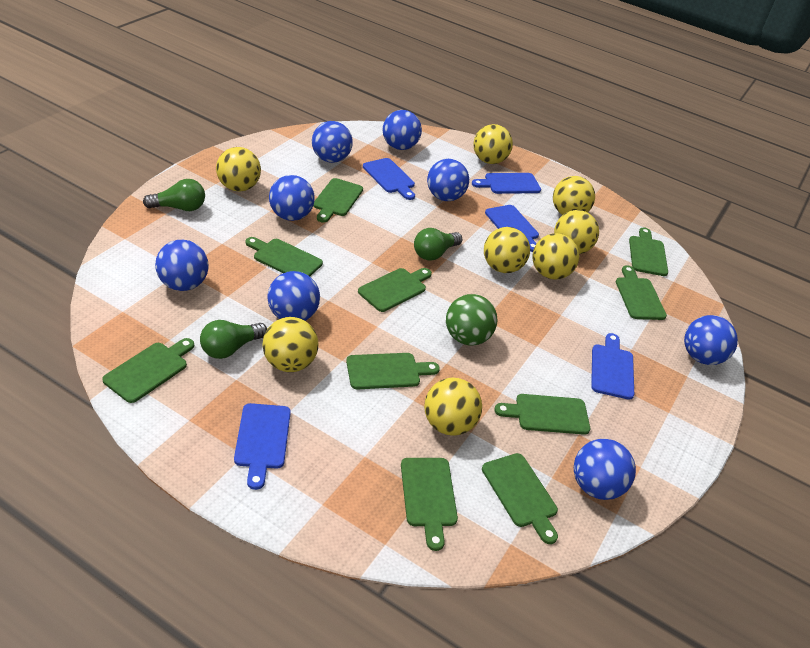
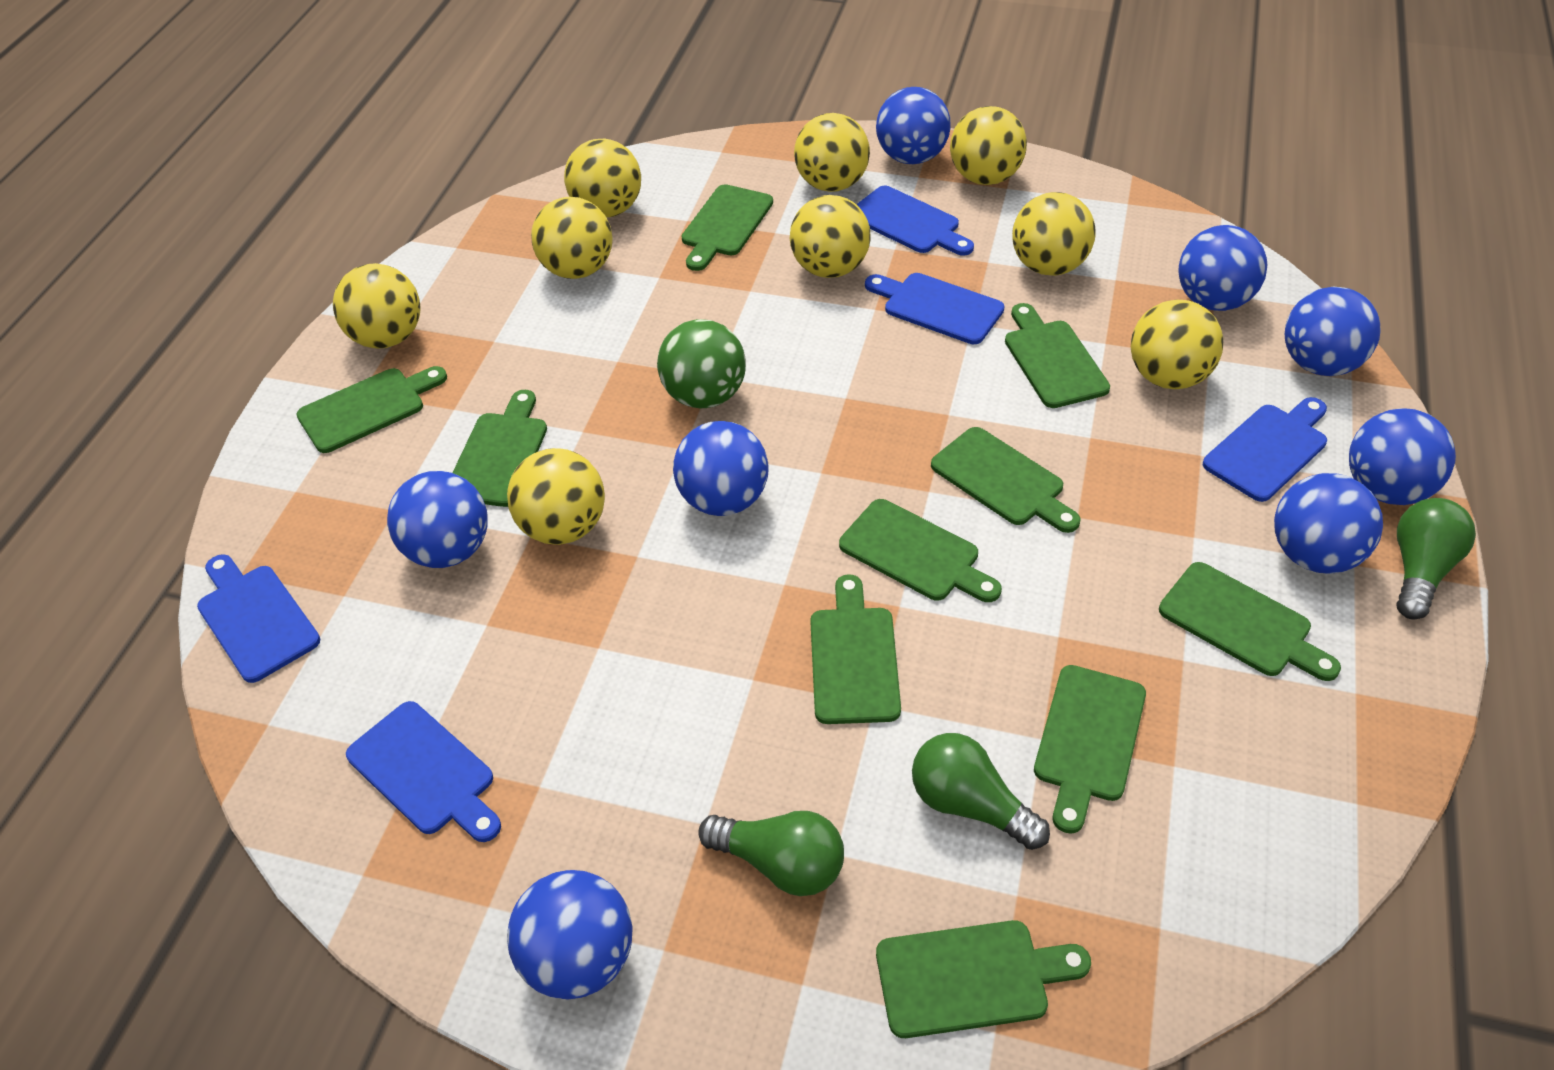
yellow ball: [216,147,261,191] [262,317,318,372] [424,378,482,436] [473,124,513,164] [484,227,530,273] [532,233,579,279] [553,176,595,215] [554,210,599,254] = 8 -> [333,263,421,349] [507,448,605,545] [531,197,612,279] [564,138,641,218] [790,195,871,278] [794,113,870,192] [950,106,1027,185] [1012,192,1096,276] [1131,299,1223,389] = 9

